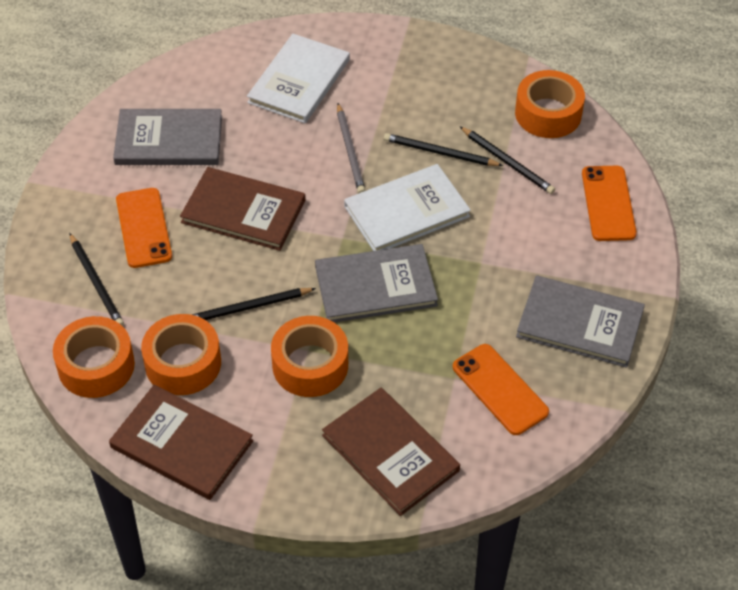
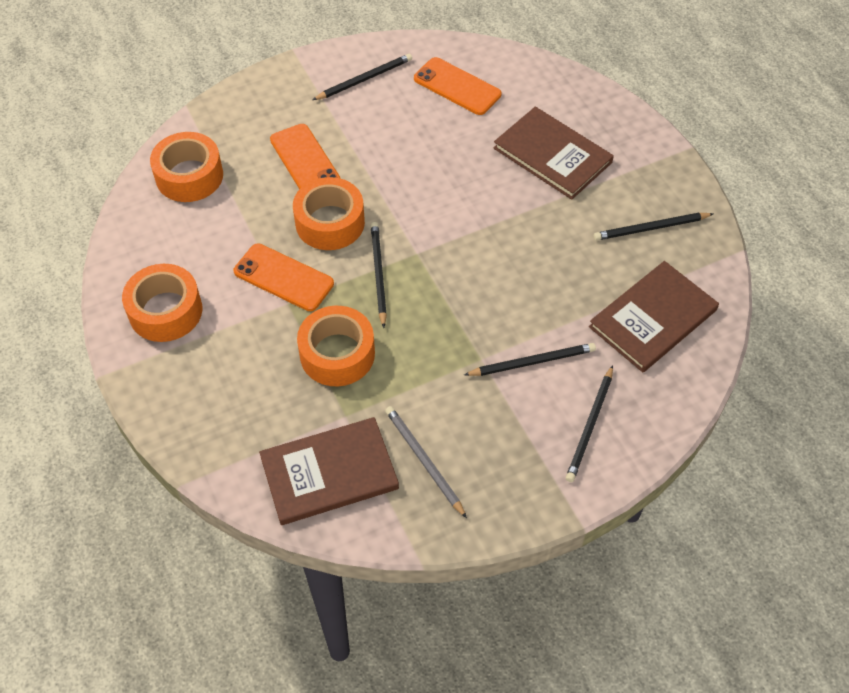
black pencil: [69,233,124,326] [191,288,316,320] [384,133,503,166] [459,126,555,194] = 4 -> [313,54,412,100] [371,222,387,328] [464,343,596,376] [566,365,613,482] [594,213,713,240] = 5
grey book: [113,109,222,165] [315,244,438,322] [516,275,645,368] = 3 -> none = 0
white book: [247,34,350,123] [344,164,471,251] = 2 -> none = 0

